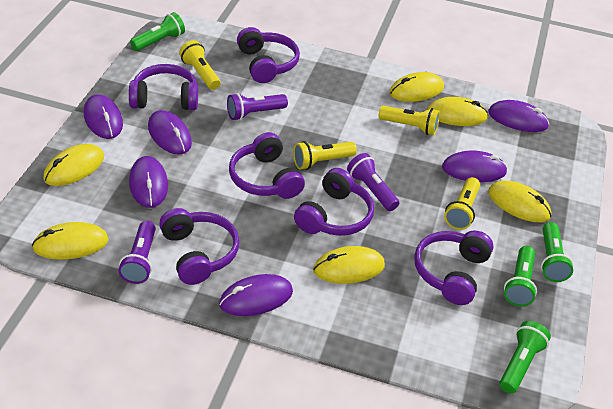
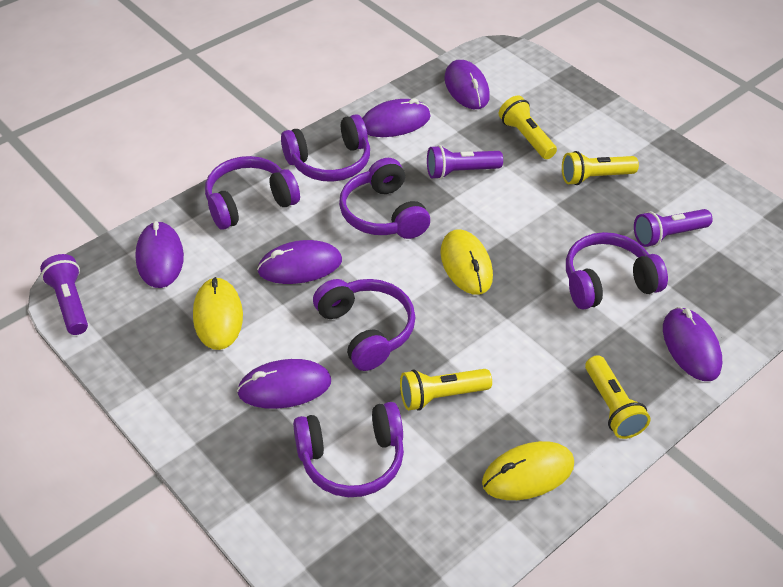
green flashlight: [130,12,185,51] [499,321,551,394] [504,246,537,307] [541,222,573,282] = 4 -> none = 0
yellow mouse: [32,222,109,260] [43,144,104,186] [313,246,385,284] [389,72,444,102] [427,97,488,126] [488,181,551,222] = 6 -> [193,277,243,350] [440,229,493,295] [482,441,574,500] = 3

